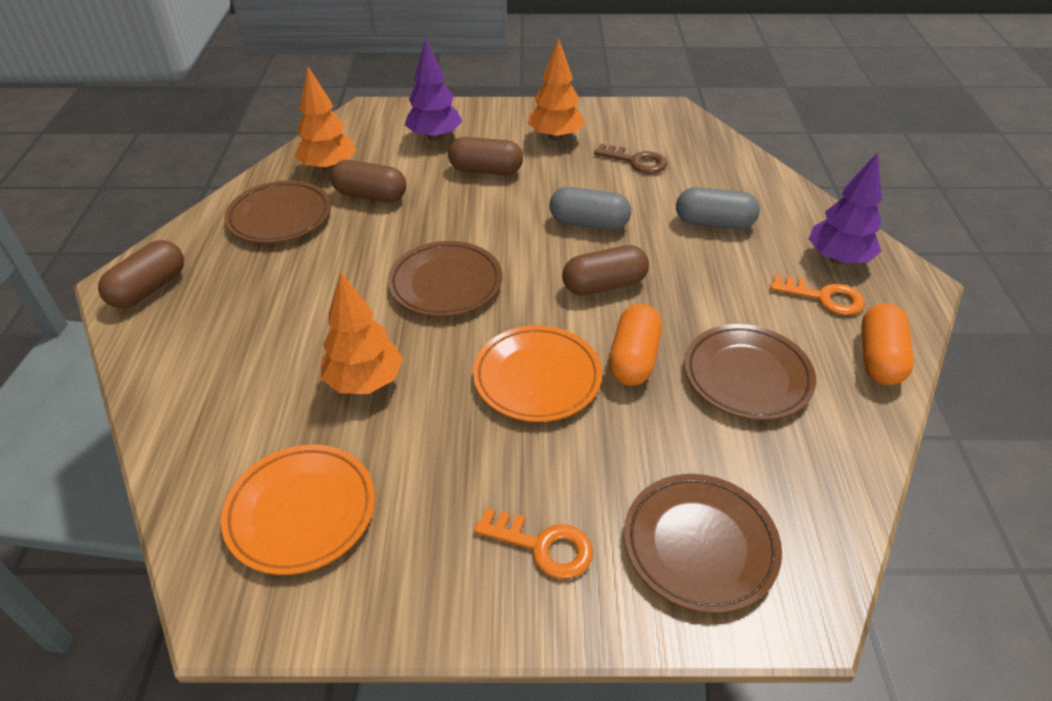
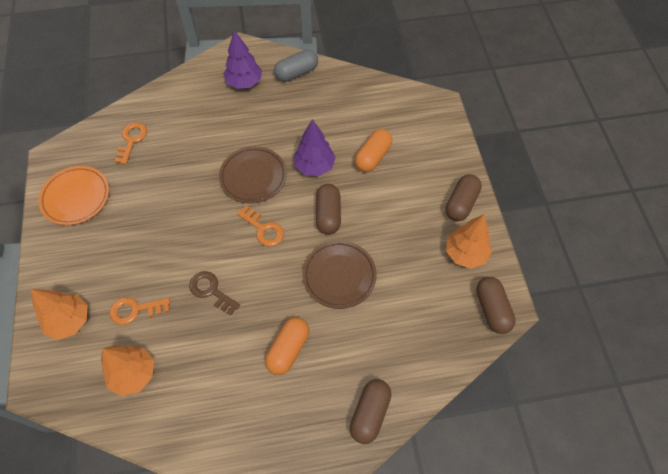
brown plate: [224,180,331,243] [388,241,502,317] [624,474,782,613] [684,324,816,420] = 4 -> [219,146,287,204] [303,241,377,309] = 2
grey capsule: [549,187,631,230] [676,187,760,229] = 2 -> [274,49,318,82] = 1
orange key: [474,508,593,579] [770,275,865,315] = 2 -> [110,297,170,325] [115,122,147,165] [237,206,284,246] = 3
orange plate: [221,445,375,575] [473,325,602,422] = 2 -> [38,166,109,225] = 1

